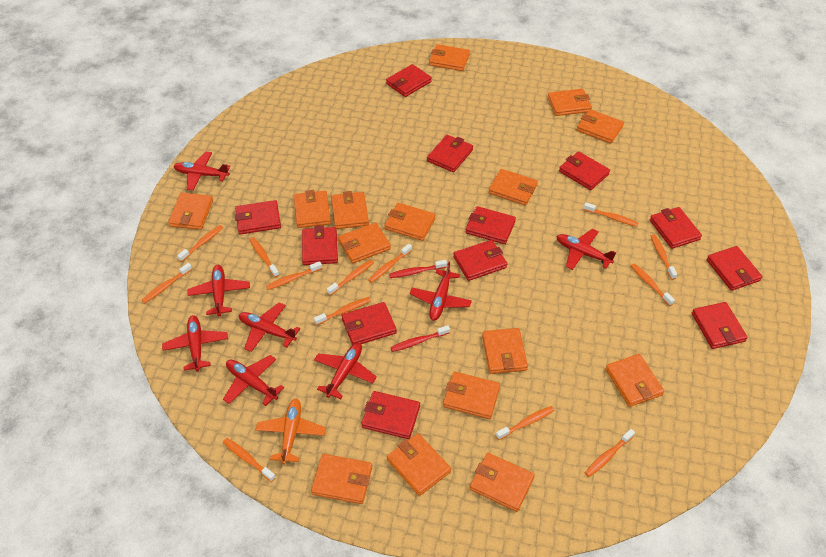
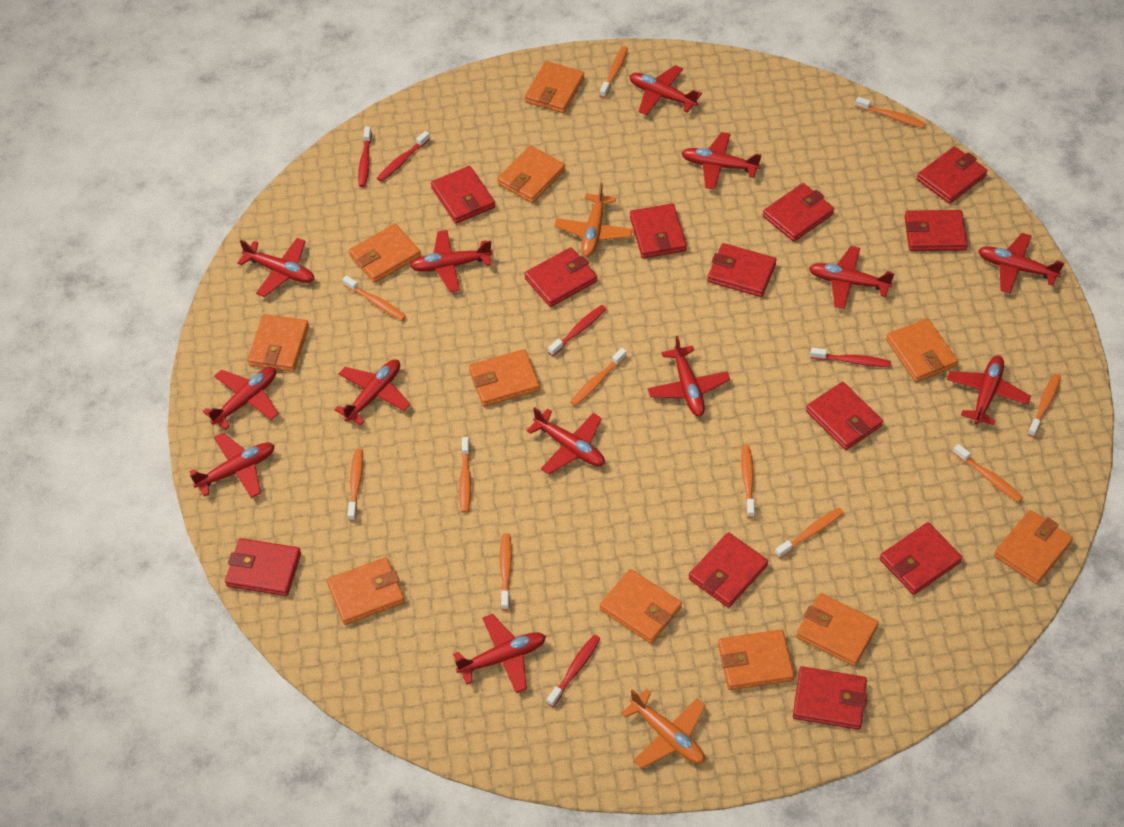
orange plane: [256,398,326,464] = 1 -> [554,183,633,257] [621,689,705,768] = 2
orange toothbrush: [142,263,192,303] [177,225,223,262] [223,438,276,482] [249,237,279,278] [266,261,322,290] [314,297,371,325] [327,260,374,295] [368,244,412,283] [496,406,554,440] [584,202,638,227] [585,429,635,477] [631,263,675,306] [651,234,677,280] = 13 -> [343,275,406,321] [348,448,363,521] [459,437,471,513] [500,533,512,610] [570,348,627,406] [600,46,628,98] [741,445,755,518] [775,508,844,558] [855,97,926,128] [953,444,1023,503] [1027,374,1061,437] = 11
orange wallet: [168,193,213,230] [294,190,331,228] [311,454,372,504] [331,191,369,229] [338,223,391,263] [384,203,436,241] [387,433,451,496] [429,44,470,71] [443,372,500,419] [470,453,535,512] [482,328,528,374] [488,169,538,206] [548,89,592,116] [577,109,624,144] [605,354,664,407] = 15 -> [247,314,309,372] [327,557,405,625] [349,224,421,283] [469,349,540,406] [497,145,565,203] [525,61,584,113] [599,569,682,643] [718,629,794,690] [796,593,879,666] [886,318,958,382] [994,510,1073,584] = 11
red plane: [162,315,228,371] [174,151,230,191] [187,265,250,316] [223,355,284,406] [239,303,300,352] [314,343,377,399] [410,262,472,321] [556,229,616,270] = 8 -> [189,433,275,498] [203,367,279,430] [237,238,315,297] [334,359,411,425] [410,230,492,292] [453,614,546,693] [527,407,605,474] [630,65,702,115] [647,336,730,416] [681,132,761,190] [809,246,895,309] [947,355,1031,425] [978,233,1064,293] = 13
red toothbrush: [389,260,447,278] [390,325,450,352] = 2 -> [358,126,372,187] [377,131,430,182] [547,635,601,707] [548,305,606,356] [810,348,891,367] = 5

